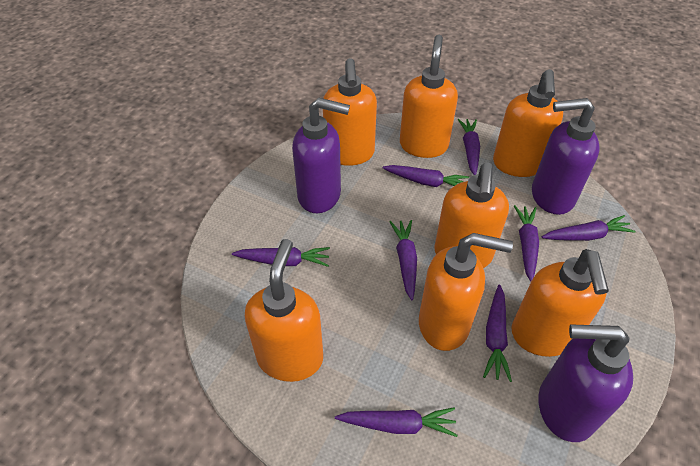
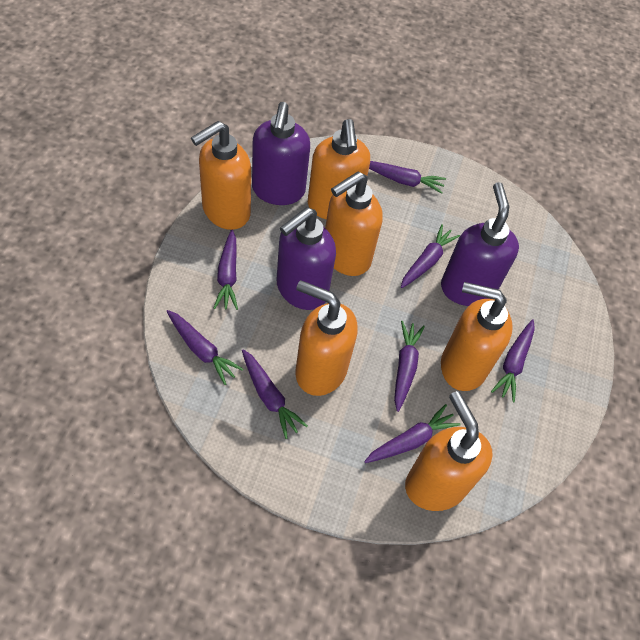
orange soap dispenser: [245,239,323,382] [323,58,377,166] [400,35,458,158] [419,233,513,351] [434,163,509,268] [493,69,563,177] [512,249,609,357] = 7 -> [191,121,251,230] [295,280,358,396] [308,119,370,219] [325,171,383,276] [405,391,493,511] [441,282,513,391] = 6

